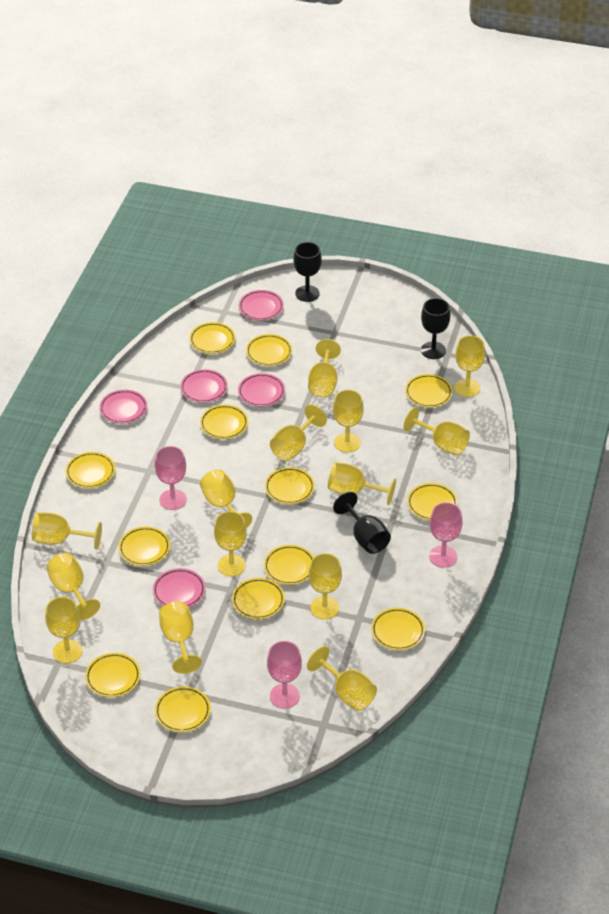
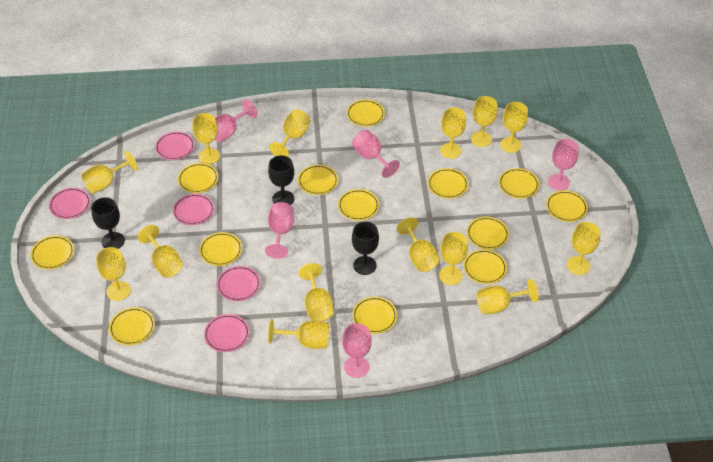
pink goblet: [155,446,187,510] [267,641,302,708] [429,502,462,568] = 3 -> [215,100,257,142] [265,202,294,259] [342,323,372,378] [352,130,400,178] [548,139,579,191] = 5

